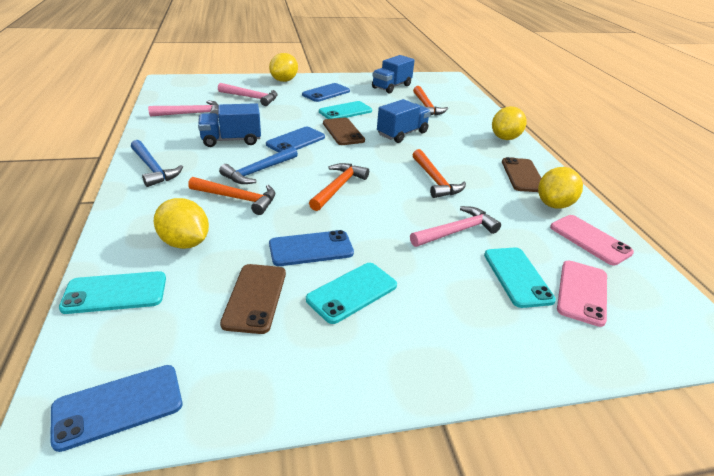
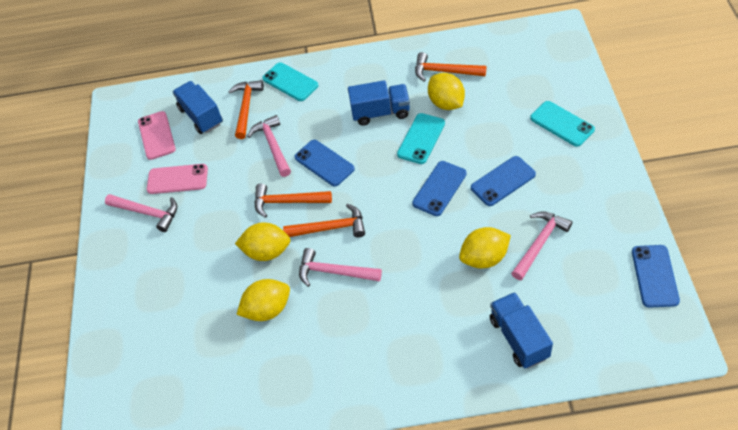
blue hammer: [131,140,183,187] [219,146,298,184] = 2 -> none = 0
brown phone: [220,264,286,334] [323,118,365,145] [502,157,541,192] = 3 -> none = 0
pink hammer: [148,100,219,118] [218,83,278,106] [410,206,501,247] = 3 -> [105,194,177,232] [247,115,291,177] [299,248,382,287] [511,211,572,280] = 4
turquoise phone: [59,271,166,314] [306,263,397,324] [319,101,372,119] [484,248,556,308] = 4 -> [262,62,319,101] [397,113,445,164] [530,101,595,147] = 3

